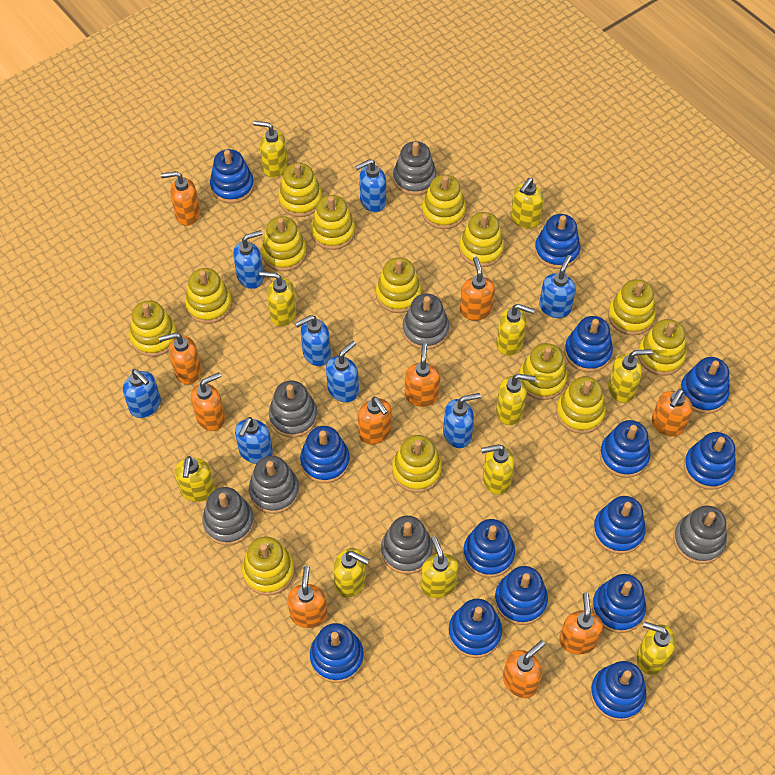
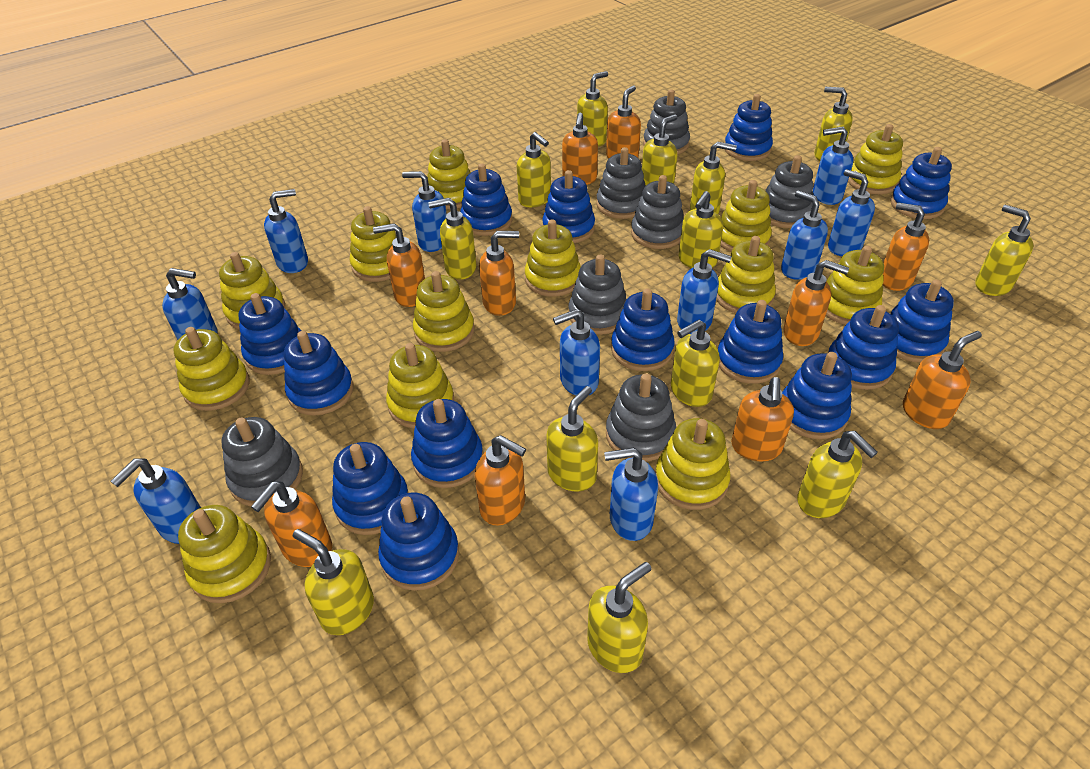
blue soap dispenser: [123,369,161,418] [233,230,264,289] [235,417,273,464] [295,315,331,366] [326,341,359,402] [355,159,386,212] [443,393,481,448] [539,255,576,318] = 8 -> [110,459,201,544] [162,268,218,340] [264,189,308,273] [402,171,447,252] [553,309,600,396] [604,448,658,541] [677,249,732,334] [781,190,828,280] [813,126,853,205] [828,169,875,256] = 10
yellow soap dispenser: [174,456,215,502] [253,121,288,178] [259,272,297,327] [333,548,369,598] [420,536,459,598] [481,444,515,495] [496,304,535,356] [496,374,536,425] [510,178,544,229] [608,349,652,403] [637,622,676,675] = 11 -> [293,529,374,635] [428,198,476,280] [517,132,551,207] [546,386,598,492] [577,71,608,146] [587,562,652,673] [642,114,677,185] [671,320,720,407] [679,191,723,268] [690,142,737,214] [797,431,878,518] [815,87,853,161] [976,205,1033,296] = 13
yellow stacking toy: [129,300,177,357] [185,268,232,324] [242,537,295,595] [261,216,307,271] [278,163,322,217] [311,195,355,250] [376,257,422,313] [392,435,442,493] [422,175,466,229] [459,212,504,267] [519,343,567,400] [556,377,606,434] [608,279,656,335] [638,319,687,376] = 14 -> [174,327,250,411] [178,505,271,603] [219,252,285,330] [350,206,397,282] [386,343,454,428] [413,271,474,352] [427,139,471,209] [525,219,581,297] [655,418,731,510] [716,236,776,313] [720,180,772,252] [826,245,884,325] [848,124,903,194] = 13

